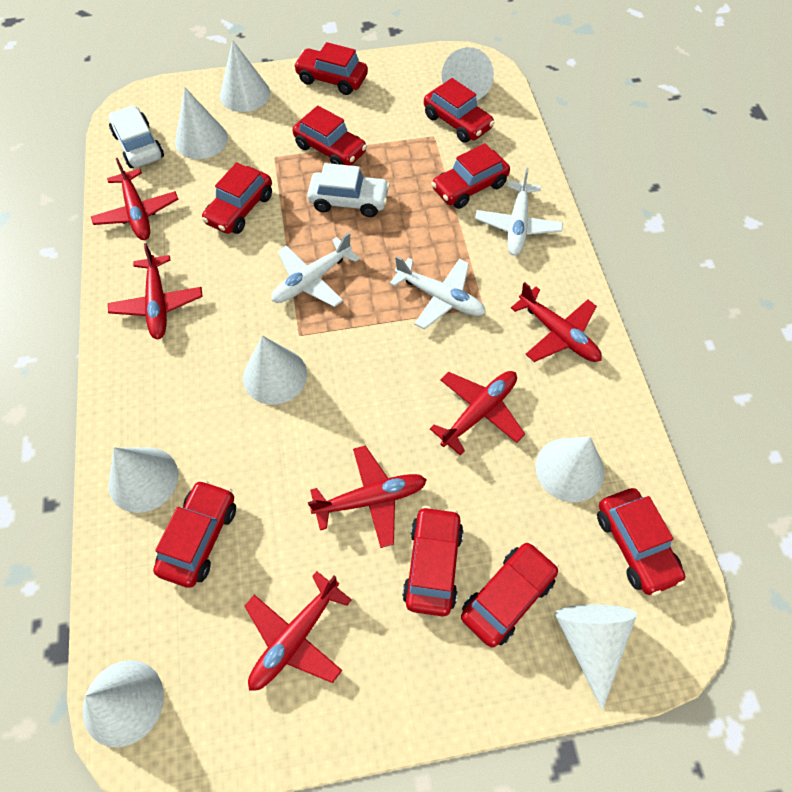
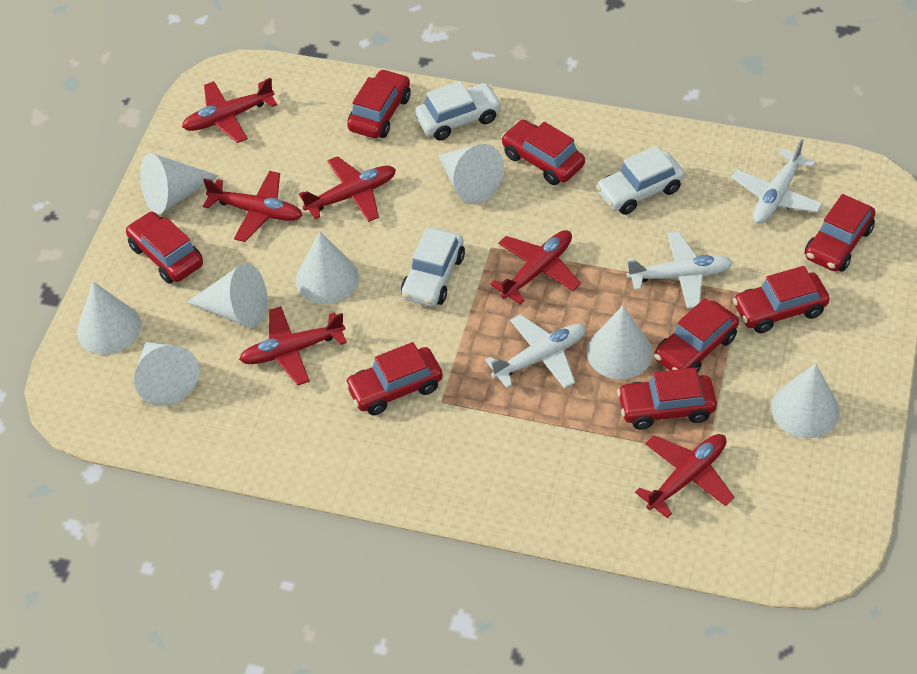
red car: [153,480,236,588] [202,162,272,234] [292,105,367,166] [294,42,368,95] [402,506,464,616] [424,78,495,143] [431,143,510,209] [461,542,559,647] [597,488,685,596] = 9 -> [125,211,203,284] [344,342,443,415] [347,69,411,138] [501,120,585,185] [617,368,717,430] [654,298,739,373] [733,266,829,333] [805,194,876,272] = 8
white car: [109,105,164,168] [307,163,390,217] = 2 -> [401,228,465,306] [415,81,502,141] [596,146,685,215] = 3

